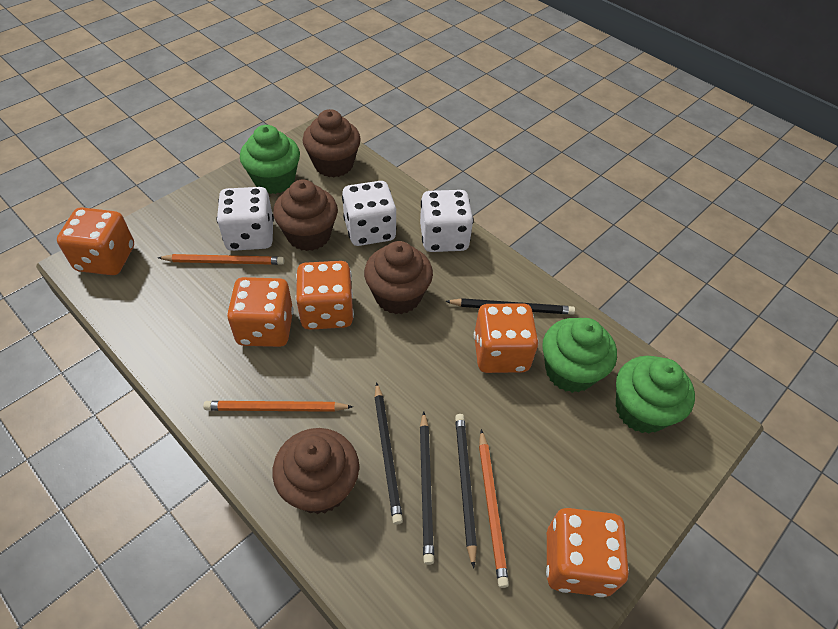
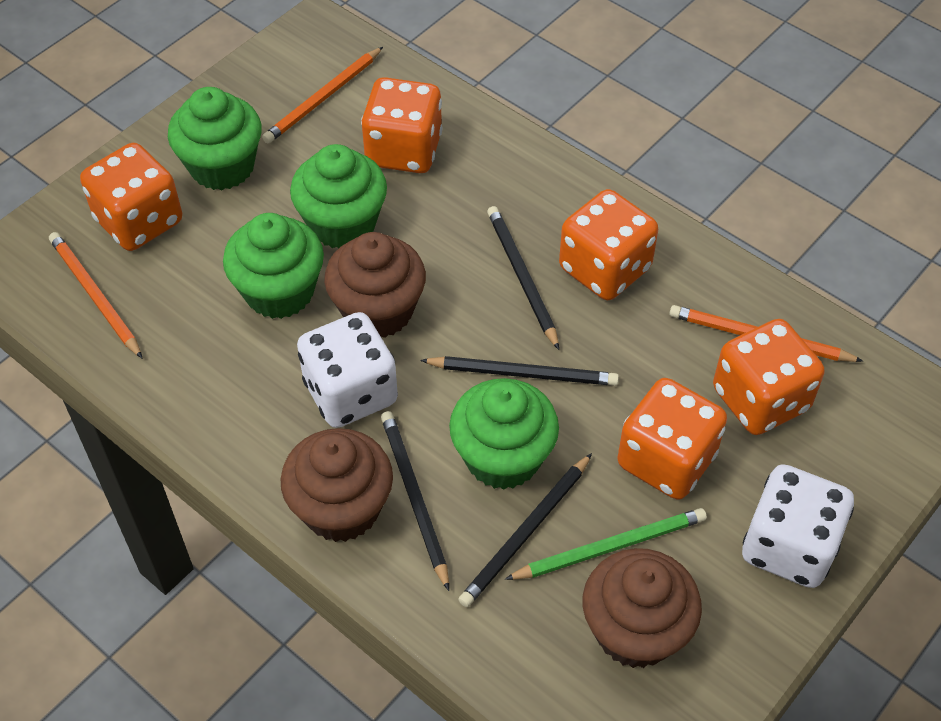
brown cupcake: [272,428,359,514] [273,180,338,251] [303,109,361,177] [364,241,433,314] = 4 -> [281,428,393,542] [324,232,426,338] [583,548,702,668] = 3
green cupcake: [240,125,300,194] [542,318,617,393] [616,356,695,434] = 3 -> [168,87,262,190] [223,213,324,319] [290,144,387,248] [449,378,559,490] = 4
green pencil: none = 0 -> [505,508,707,580] = 1
white dice: [217,187,274,251] [342,181,397,246] [420,190,474,252] = 3 -> [297,312,398,428] [742,464,854,588] = 2

